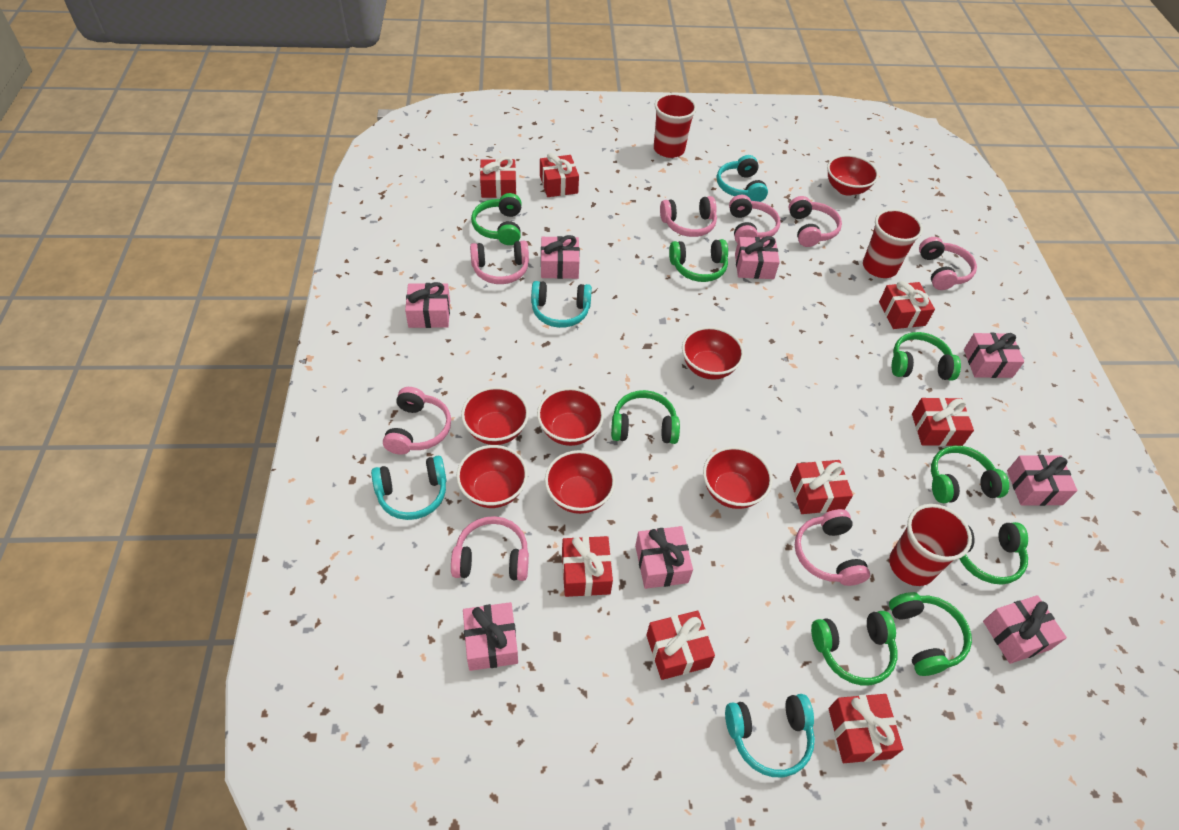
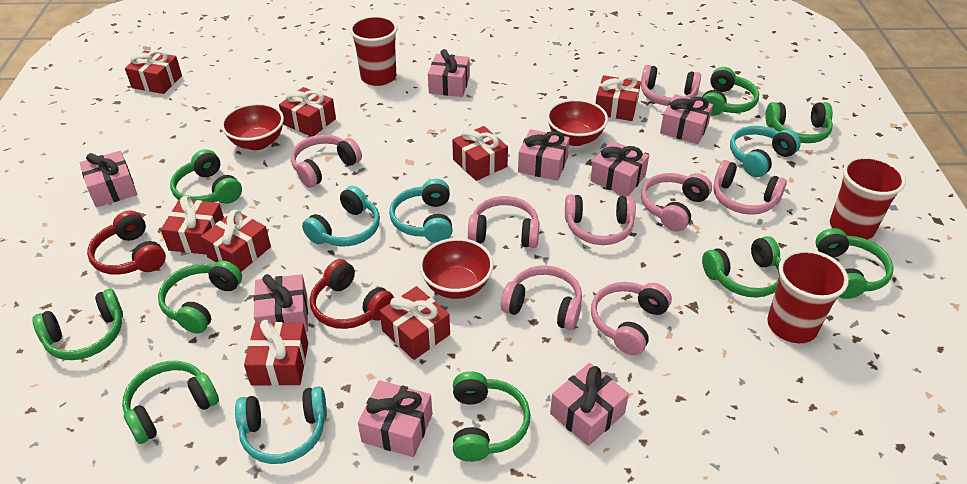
green headphones: [471,193,522,245] [611,390,680,444] [669,239,728,282] [811,611,898,685] [889,592,972,676] [892,332,961,381] [931,446,1009,503] [959,522,1028,585] = 8 -> [32,289,123,360] [122,361,219,444] [158,260,242,334] [170,149,242,204] [453,371,530,462] [702,236,781,297] [703,67,759,116] [765,102,833,143] [815,228,894,299] = 9
red bowl: [456,445,528,508] [461,387,529,445] [537,387,604,446] [545,450,615,514] [682,327,744,380] [703,446,773,509] [827,155,879,196] = 7 -> [221,103,284,150] [419,238,493,299] [547,99,608,146] = 3
red headphones: none = 0 -> [87,211,166,275] [310,259,394,329] = 2

